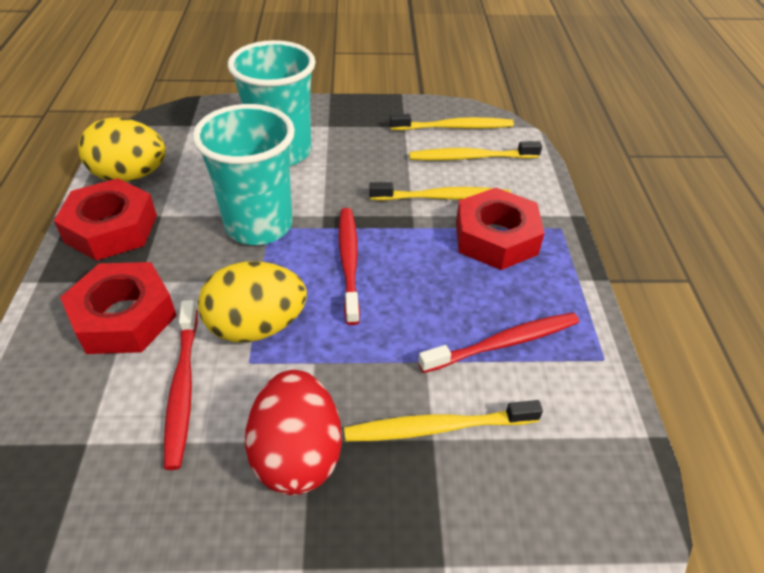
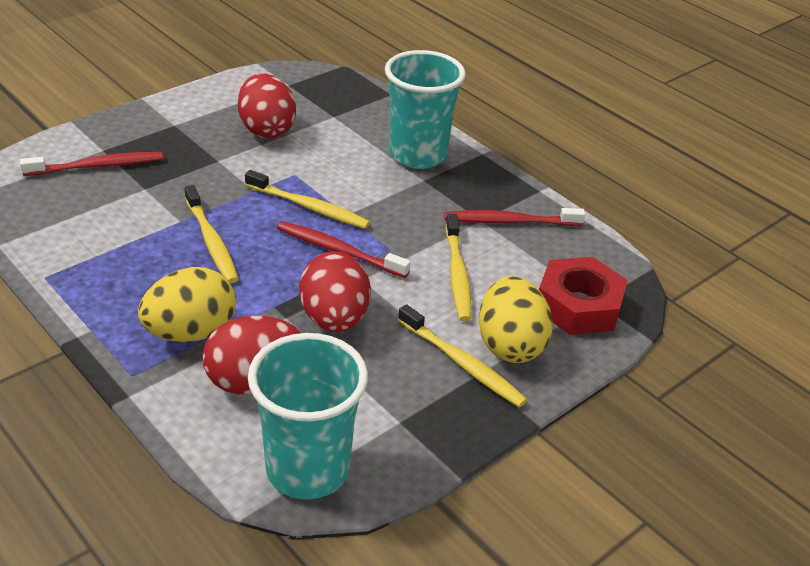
red egg: [245,370,342,495] = 1 -> [202,315,301,394] [238,73,296,138] [299,251,371,332] = 3
red nut: [54,178,157,261] [60,262,177,354] [456,188,545,270] = 3 -> [539,257,628,335] = 1

